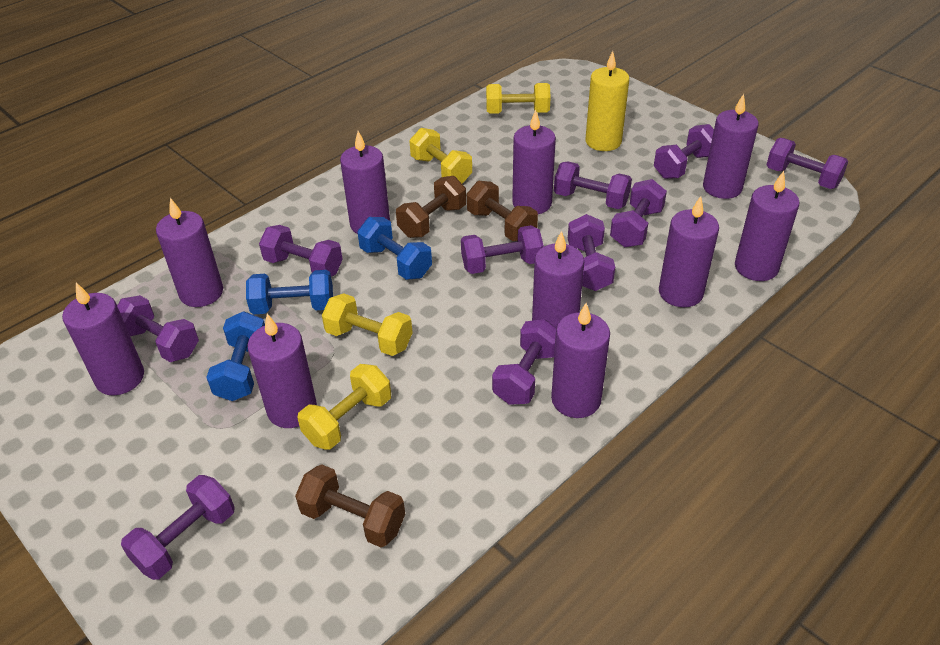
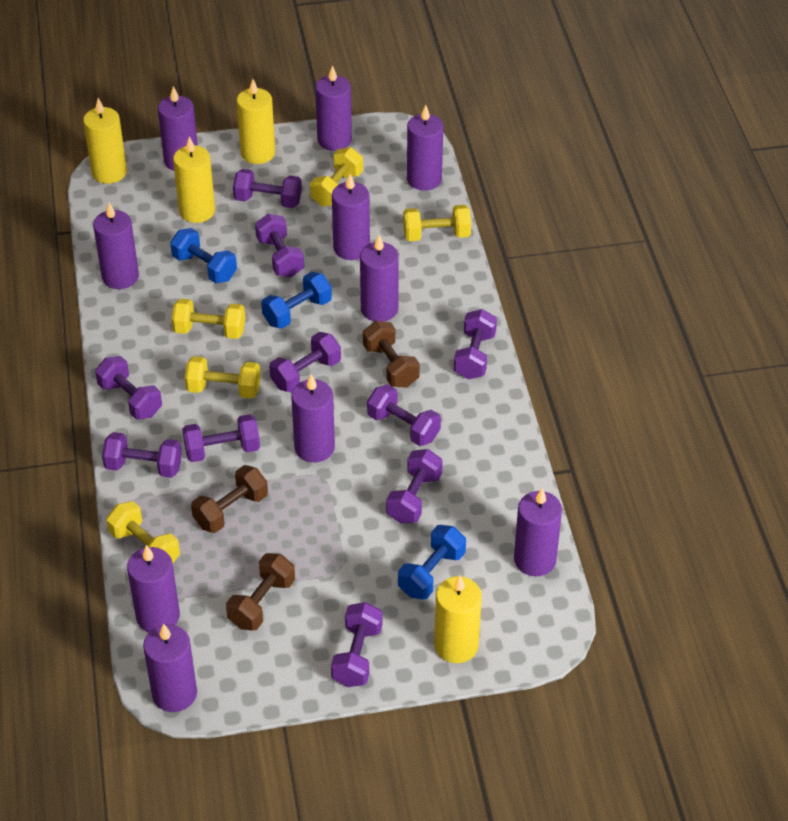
yellow candle: [585,51,629,151] = 1 -> [83,98,127,184] [173,136,215,223] [237,79,275,164] [434,575,482,663] = 4
yellow dumbbell: [297,364,391,450] [322,293,413,356] [409,128,472,184] [486,83,551,114] = 4 -> [107,501,180,563] [172,299,245,339] [185,356,261,399] [310,147,363,207] [403,205,471,241] = 5

